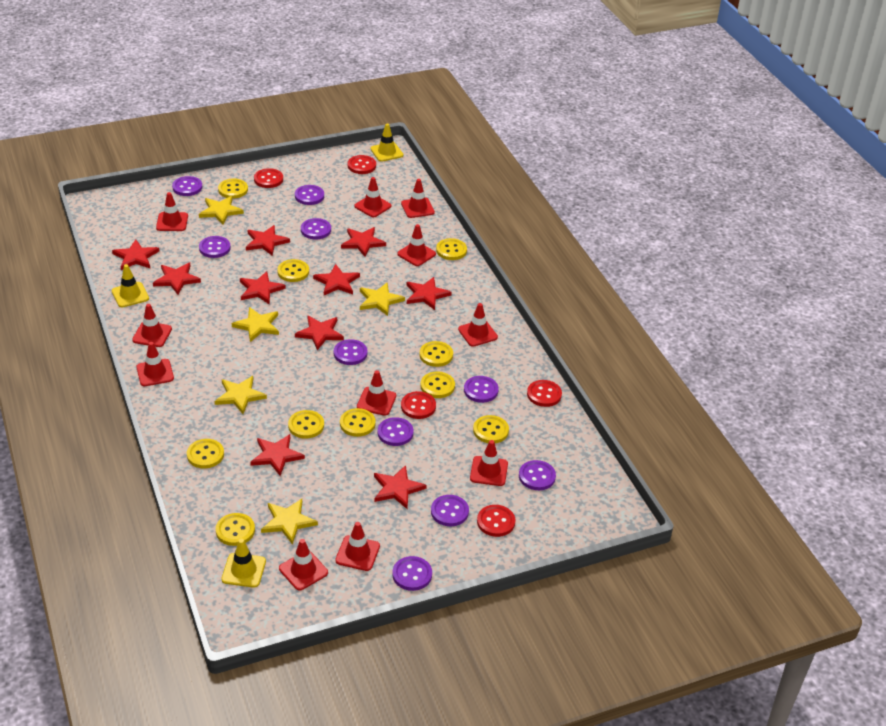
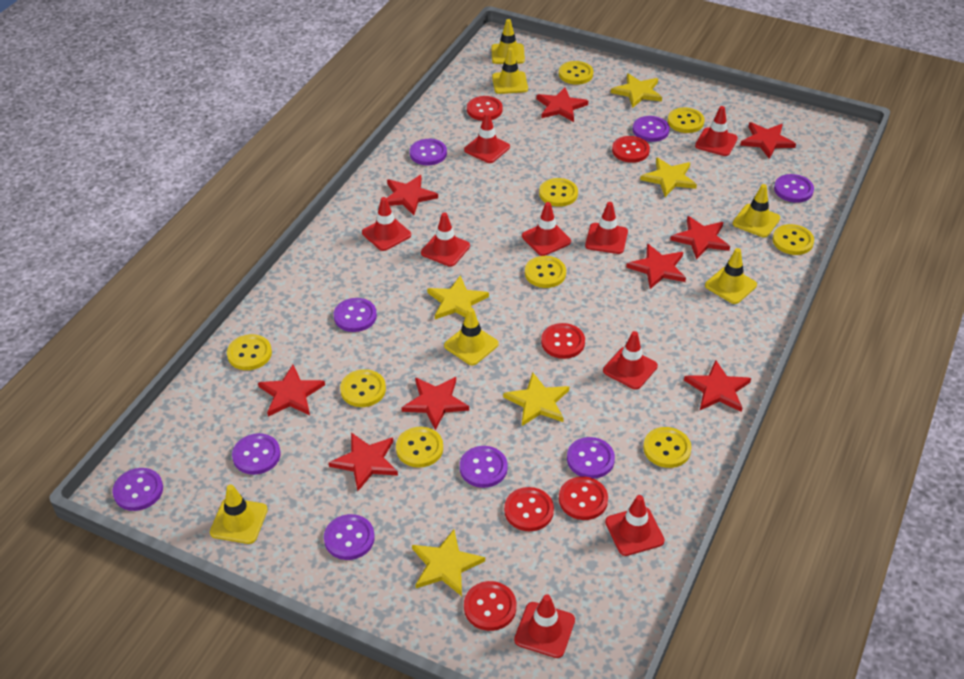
purple button: [172,176,202,196] [199,236,231,258] [295,185,324,205] [301,218,331,239] [334,339,367,365] [378,417,413,446] [392,556,432,591] [431,495,469,526] [464,376,499,403] [519,460,556,490] = 10 -> [112,468,163,511] [232,433,281,475] [324,514,375,560] [334,298,377,332] [410,139,447,165] [460,446,508,488] [567,437,615,479] [633,116,670,142] [774,174,814,203] = 9
red button: [254,168,283,188] [348,155,376,174] [401,391,436,419] [477,505,515,537] [527,380,562,407] = 5 -> [464,581,517,631] [467,96,503,121] [504,487,554,531] [541,323,585,359] [559,476,608,520] [612,136,650,163] = 6
red star: [112,240,159,270] [153,263,201,295] [240,271,286,305] [246,225,290,256] [250,434,305,476] [295,316,344,350] [313,264,360,295] [341,227,386,257] [374,465,427,509] [407,277,452,310] = 10 -> [258,365,325,416] [329,432,398,491] [387,175,438,215] [401,377,469,430] [536,87,588,122] [626,244,686,289] [670,216,730,260] [684,360,751,412] [740,122,796,159] = 9
red traffic cone: [132,304,172,347] [136,342,174,386] [156,192,188,231] [279,539,328,591] [335,522,380,571] [354,177,391,217] [357,370,396,416] [397,224,436,266] [401,179,435,218] [458,303,498,347] [470,440,508,486] = 11 -> [362,197,411,251] [421,212,470,267] [464,112,510,163] [514,594,575,658] [522,202,571,256] [585,202,628,254] [603,331,658,390] [605,495,665,556] [695,106,738,156] = 9
yellow button: [187,439,224,468] [216,513,255,546] [218,179,248,199] [277,259,309,282] [288,410,324,439] [340,408,376,437] [420,341,453,367] [420,371,455,398] [436,238,467,260] [473,415,509,443] = 10 -> [227,334,272,370] [340,369,386,407] [396,427,443,468] [525,256,566,288] [539,178,578,207] [559,61,593,85] [643,427,692,468] [668,107,704,133] [772,224,814,255] = 9
yellow traffic cone: [112,264,149,307] [221,539,266,588] [370,124,403,162] = 3 -> [210,484,268,544] [444,308,499,365] [491,19,525,64] [492,48,528,94] [705,248,757,304] [733,184,780,238] = 6

